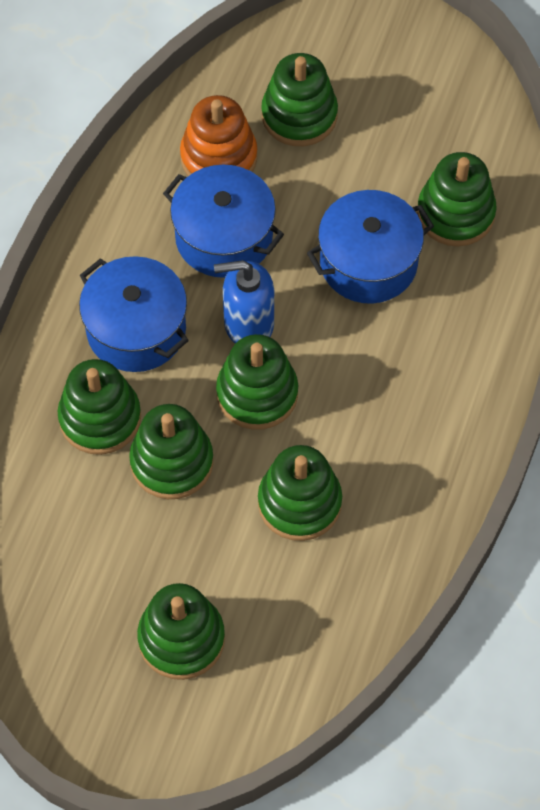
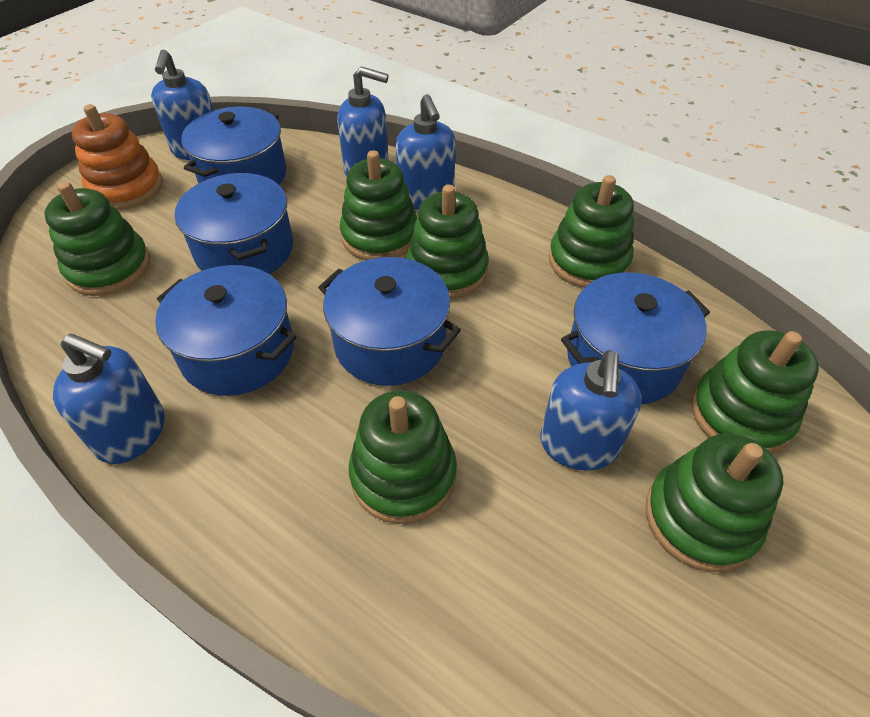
blue pot: [79,256,189,372] [163,165,284,278] [307,190,434,304] = 3 -> [155,265,296,396] [174,173,293,274] [181,107,287,185] [318,257,461,386] [561,272,710,404] = 5
blue soap dispenser: [214,260,274,343] = 1 -> [53,333,165,464] [151,50,214,160] [337,66,389,176] [395,94,456,209] [540,350,642,471] = 5

